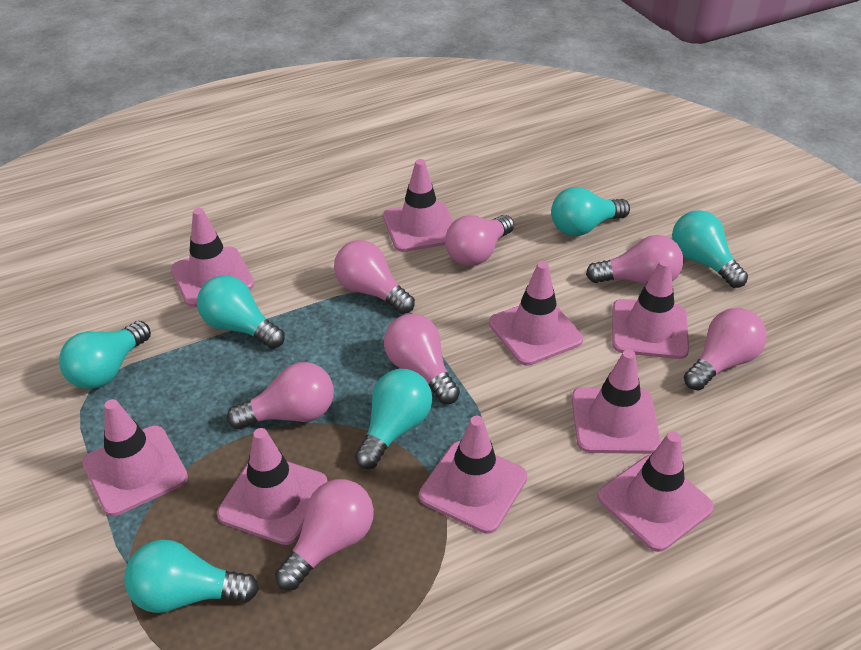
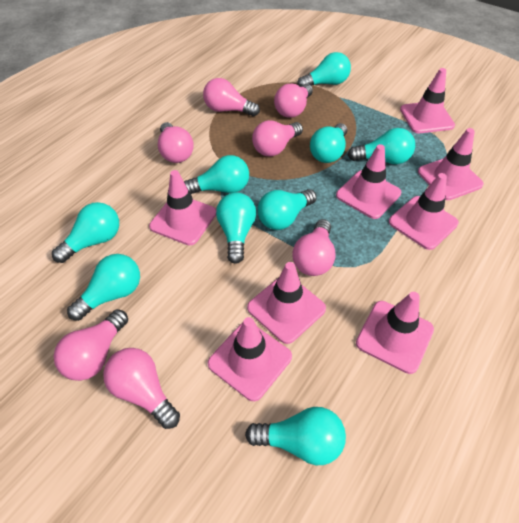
pink traffic cone: [82,399,188,516] [171,208,254,307] [217,428,327,545] [383,159,454,252] [419,416,527,534] [489,261,583,366] [572,349,661,454] [598,431,714,552] [612,259,689,359] = 9 -> [149,170,216,245] [208,317,292,401] [247,262,326,344] [336,144,401,219] [356,292,434,374] [389,173,459,250] [400,68,455,133] [418,128,484,200] = 8
turquoise light bulb: [59,321,151,389] [124,540,259,613] [197,275,285,349] [355,369,432,469] [551,187,630,236] [672,210,748,288] = 6 -> [52,202,119,263] [67,254,140,321] [184,155,249,194] [216,192,256,264] [245,407,346,465] [258,189,317,230] [297,52,351,87] [310,123,347,163] [348,128,415,164] = 9

